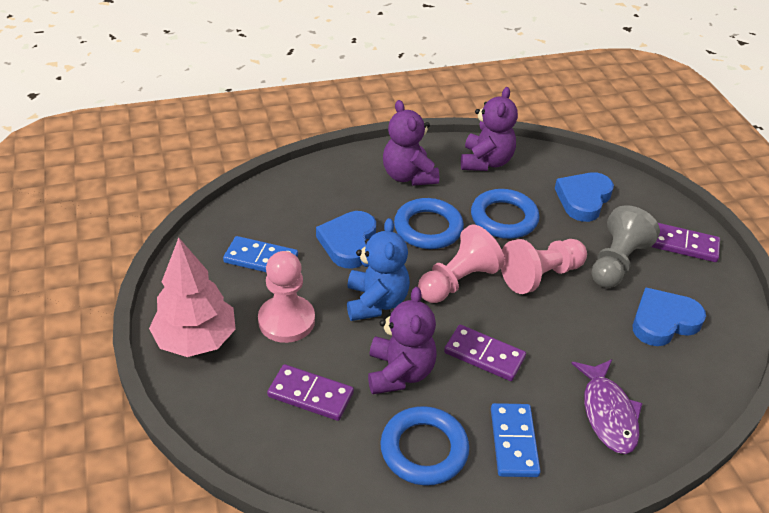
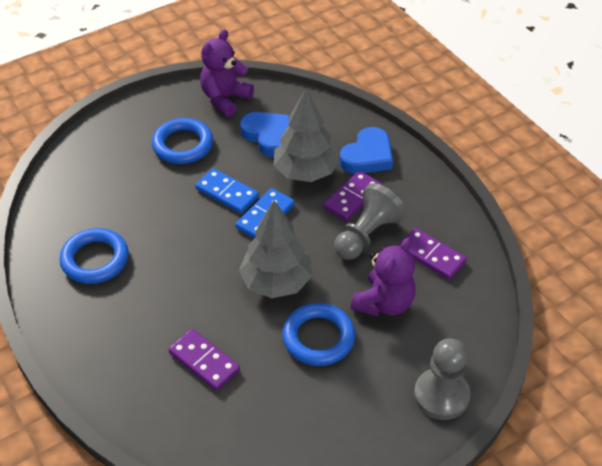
blue heart: [316,211,376,269] [555,172,614,222] [633,287,706,346] = 3 -> [240,112,290,157] [340,127,393,174] = 2
blue teddy bear: [347,218,410,321] = 1 -> none = 0
grey pawn: [591,205,660,288] = 1 -> [334,183,406,260] [414,338,470,420] = 2
grey tree: none = 0 -> [239,200,312,298] [274,88,339,182] = 2
pink pawn: [258,251,315,343] [418,225,505,303] [501,239,587,294] = 3 -> none = 0
pink tree: [149,238,236,357] = 1 -> none = 0
purple fish: [571,359,642,454] = 1 -> none = 0
purple teddy bear: [368,287,437,394] [383,100,439,186] [461,87,518,171] = 3 -> [200,29,254,117] [351,238,416,317] = 2

